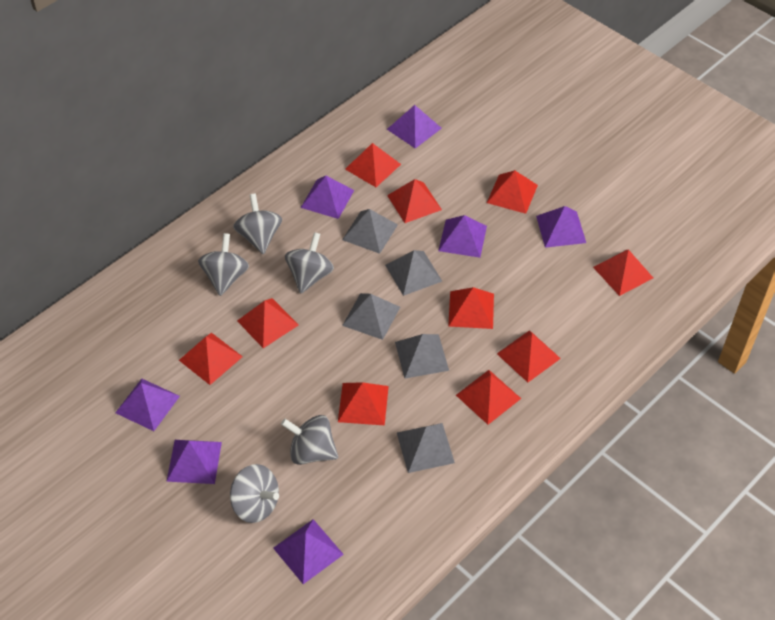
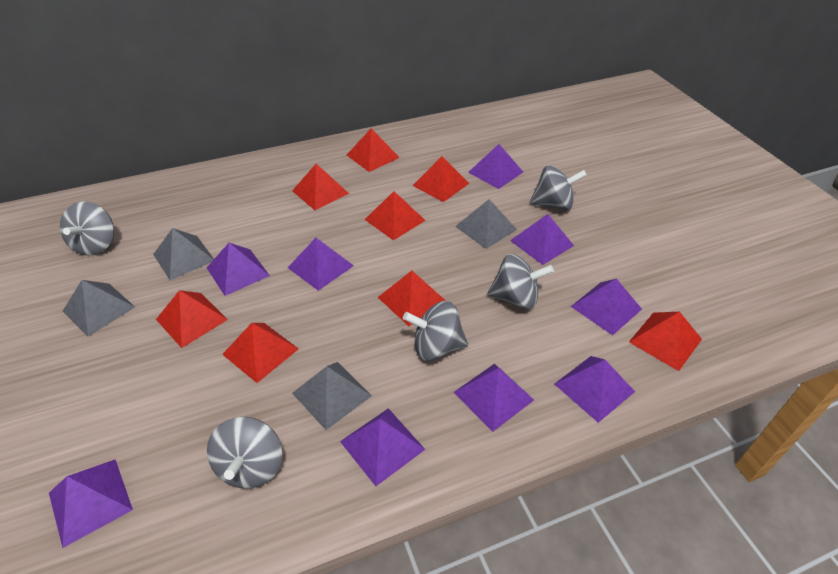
grey pyramid: [342,209,398,254] [342,293,400,340] [385,250,442,296] [395,334,449,379] [397,423,455,473] = 5 -> [63,280,135,337] [153,228,214,280] [292,362,372,430] [455,199,517,249] = 4
purple pyramid: [115,379,180,431] [166,440,222,484] [273,519,344,584] [301,176,354,219] [387,105,442,149] [438,215,487,258] [536,206,586,248] = 7 -> [49,459,133,548] [207,243,270,296] [288,238,354,291] [340,408,425,486] [453,364,534,432] [468,144,523,189] [510,214,574,265] [554,356,635,423] [571,279,642,335] = 9
red pyramid: [179,333,243,385] [237,298,298,348] [338,382,389,425] [345,143,401,187] [387,179,442,223] [448,287,494,329] [456,370,521,425] [487,170,538,214] [497,330,561,383] [593,250,653,296] = 10 -> [156,290,228,348] [222,323,299,383] [292,164,349,210] [347,129,400,172] [365,191,426,241] [378,271,446,326] [412,156,469,202] [629,312,702,371] = 8

